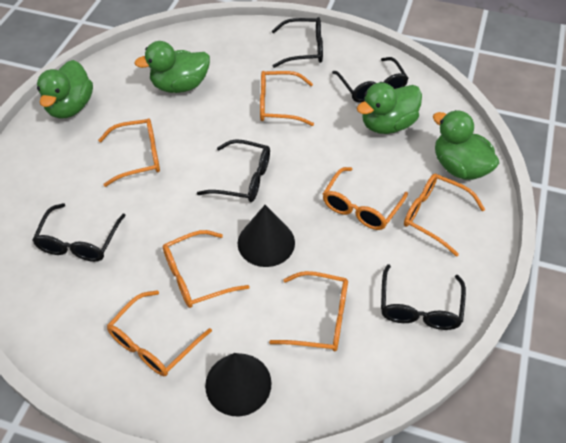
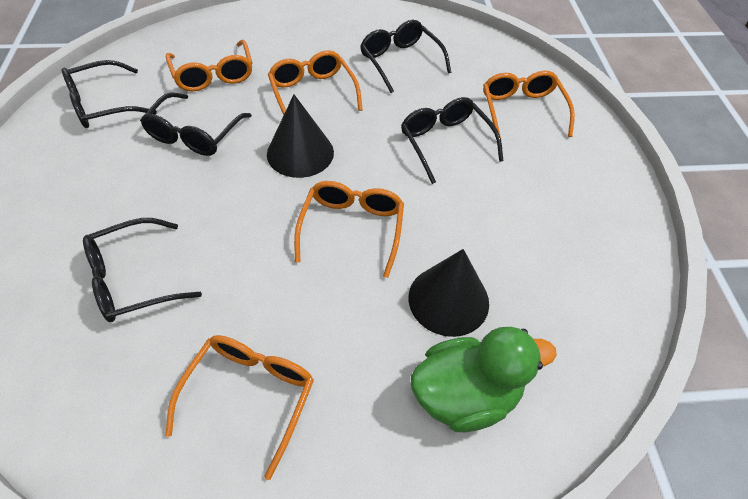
green duck: [37,60,93,118] [134,41,210,93] [357,82,422,134] [433,110,499,180] = 4 -> [411,327,557,432] = 1
orange glasses: [98,119,160,187] [107,290,212,376] [163,230,250,308] [260,71,314,126] [269,271,348,352] [323,167,408,230] [404,174,485,257] = 7 -> [165,335,314,480] [166,40,252,91] [268,50,363,115] [294,181,404,278] [483,71,575,141] = 5

